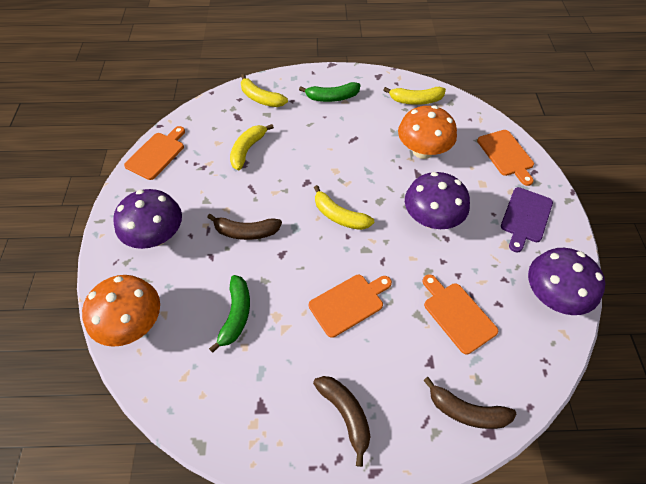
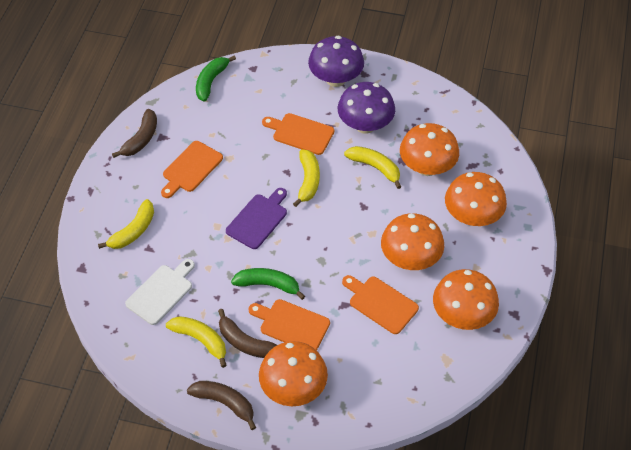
orange mushroom: [82,275,160,347] [398,105,457,159] = 2 -> [259,341,328,406] [381,213,444,270] [400,123,459,176] [433,269,499,330] [445,172,507,226] = 5
purple mushroom: [113,189,182,249] [405,172,470,229] [528,248,605,315] = 3 -> [308,36,364,87] [338,82,395,134] = 2
white cutting board: none = 0 -> [125,259,195,325] = 1

